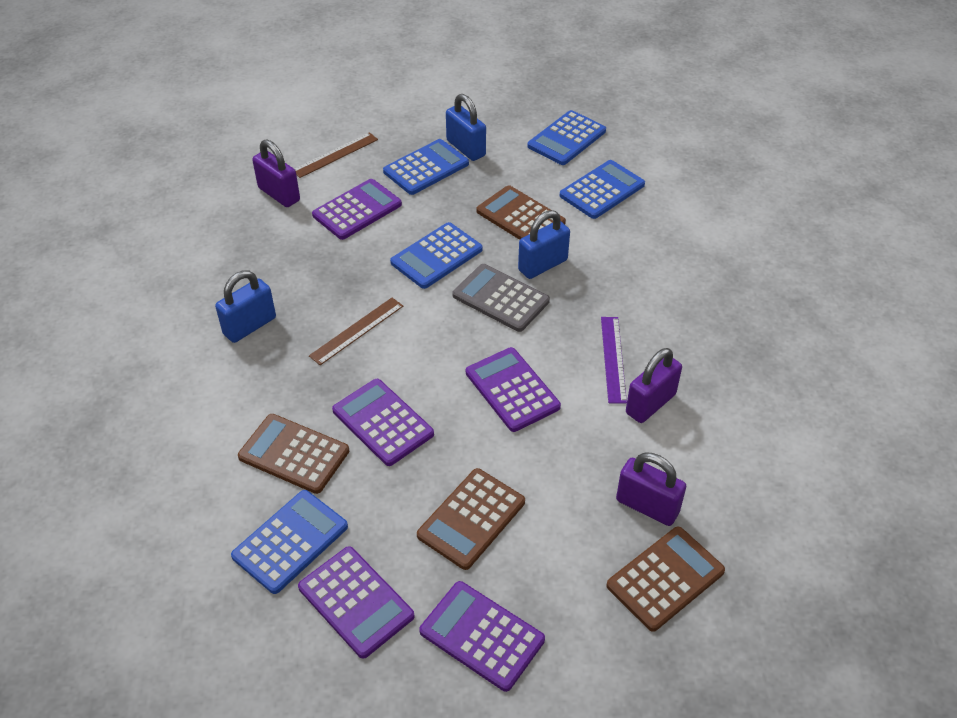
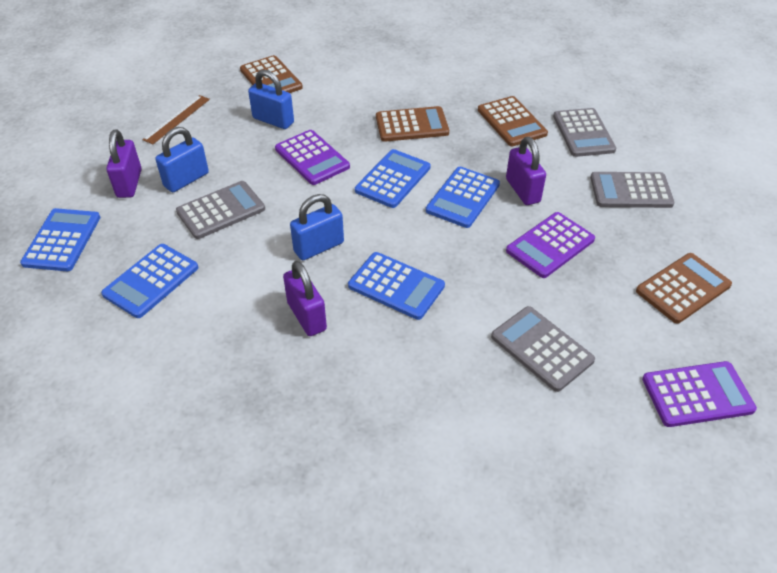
brown ruler: [295,132,378,178] [309,298,403,365] = 2 -> [142,95,210,144] = 1
grey calculator: [453,264,550,332] = 1 -> [176,181,265,239] [491,306,595,392] [553,108,616,157] [590,172,674,208] = 4
purple calculator: [298,546,415,659] [312,179,402,240] [332,379,434,466] [419,581,545,692] [466,347,561,432] = 5 -> [275,130,350,185] [506,212,595,278] [642,361,757,427] = 3
purple ruler: [601,317,627,404] = 1 -> none = 0

